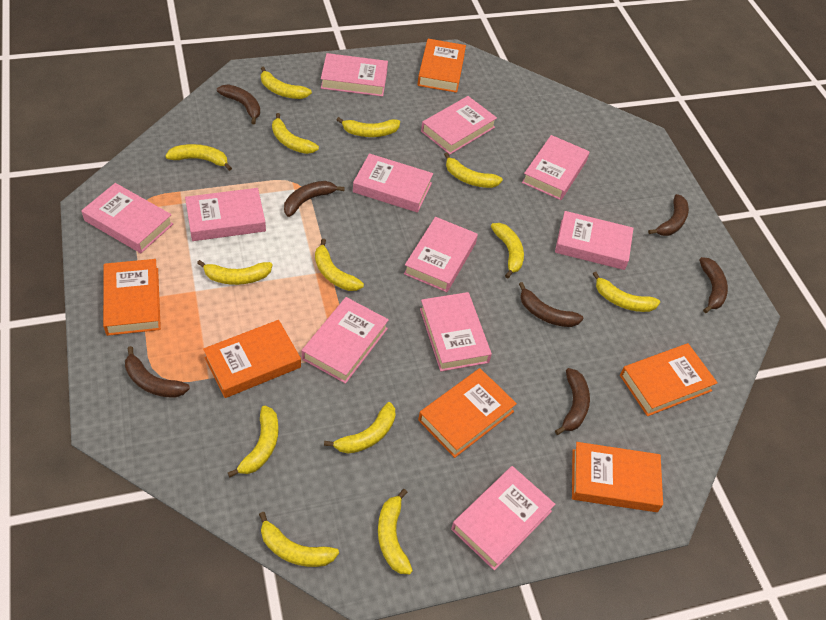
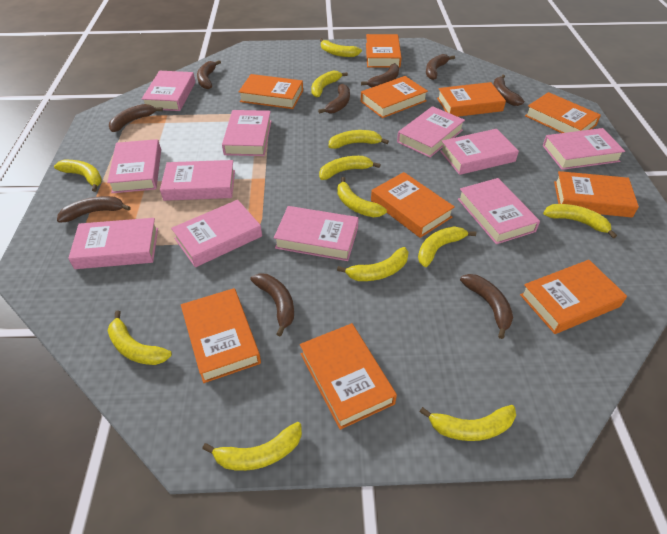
brown banana: [125,346,190,398] [217,85,260,124] [284,181,345,217] [519,282,584,327] [555,368,590,435] [648,194,689,236] [699,257,728,313] = 7 -> [57,196,131,223] [109,104,163,132] [197,60,221,89] [250,273,294,337] [318,84,350,114] [361,63,399,87] [426,54,455,80] [460,274,513,339] [493,75,524,106] = 9
orange book: [103,259,161,336] [203,320,301,398] [417,39,466,93] [418,368,517,458] [572,442,663,512] [620,343,718,416] = 6 -> [181,288,261,383] [239,74,303,109] [300,323,397,430] [361,76,428,118] [366,34,402,68] [371,172,455,238] [437,82,506,117] [520,260,627,334] [525,92,601,133] [554,171,639,218] = 10
yellow banana: [165,144,232,171] [197,260,272,285] [228,406,278,477] [259,512,339,567] [261,66,312,99] [272,113,319,154] [315,239,364,291] [324,402,396,454] [337,117,400,137] [378,489,413,574] [444,153,503,188] [491,223,524,278] [593,272,660,312] = 13 -> [54,160,102,192] [108,310,172,365] [202,422,302,471] [311,70,348,98] [319,156,381,180] [320,38,362,57] [329,130,389,149] [337,177,387,217] [337,247,409,281] [418,227,476,267] [420,405,516,441] [543,204,617,238] = 12

